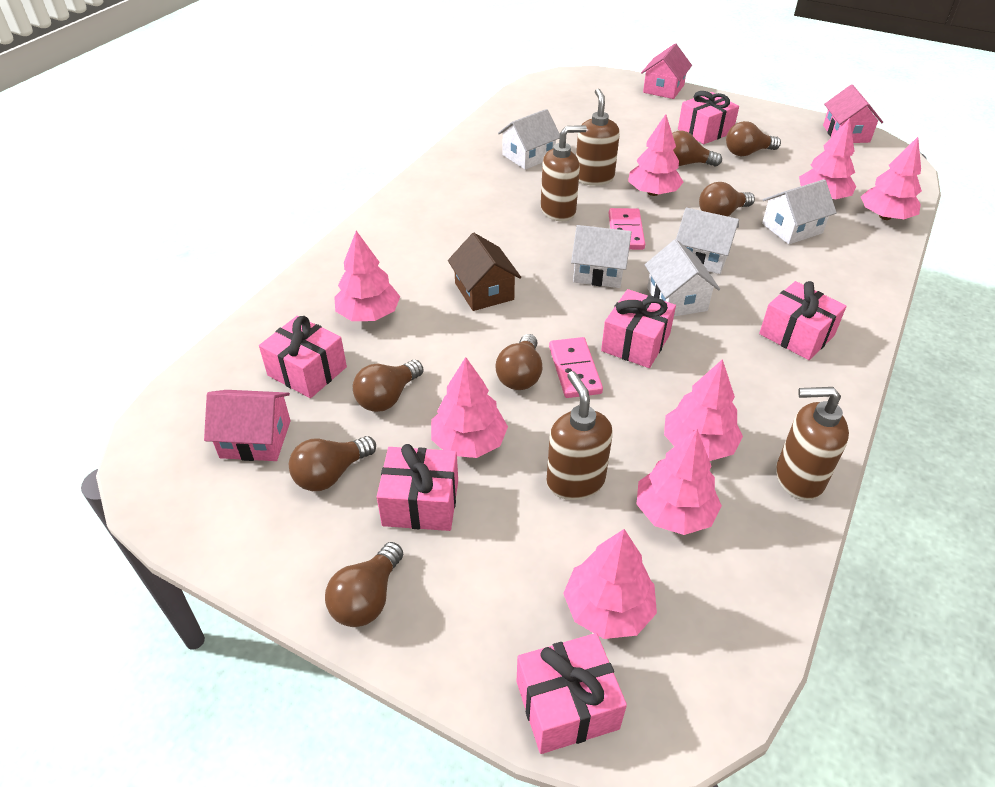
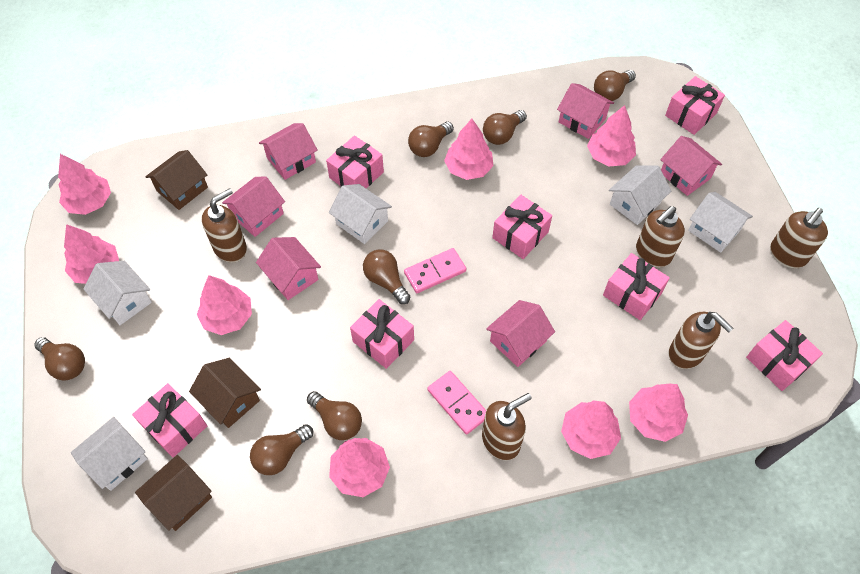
brown house: [448,233,521,311] = 1 -> [135,455,212,531] [145,150,208,210] [189,358,261,428] = 3
brown soap dispenser: [541,125,587,221] [546,371,613,500] [576,89,620,186] [776,387,849,500] = 4 -> [202,188,247,263] [482,393,532,460] [636,206,685,268] [669,312,733,369] [770,208,828,268] = 5
pink gift: [259,316,347,398] [377,444,458,531] [517,633,627,754] [601,289,676,368] [678,91,739,144] [759,281,847,360] = 6 -> [132,383,207,457] [326,135,384,188] [350,299,414,369] [492,195,552,259] [603,253,670,320] [665,76,725,135] [746,320,823,391] = 7
pink house: [204,390,291,461] [641,44,692,99] [823,84,883,143] = 3 -> [222,176,285,237] [256,237,321,300] [259,123,318,180] [486,300,555,367] [557,83,614,139] [660,136,722,196] = 6

